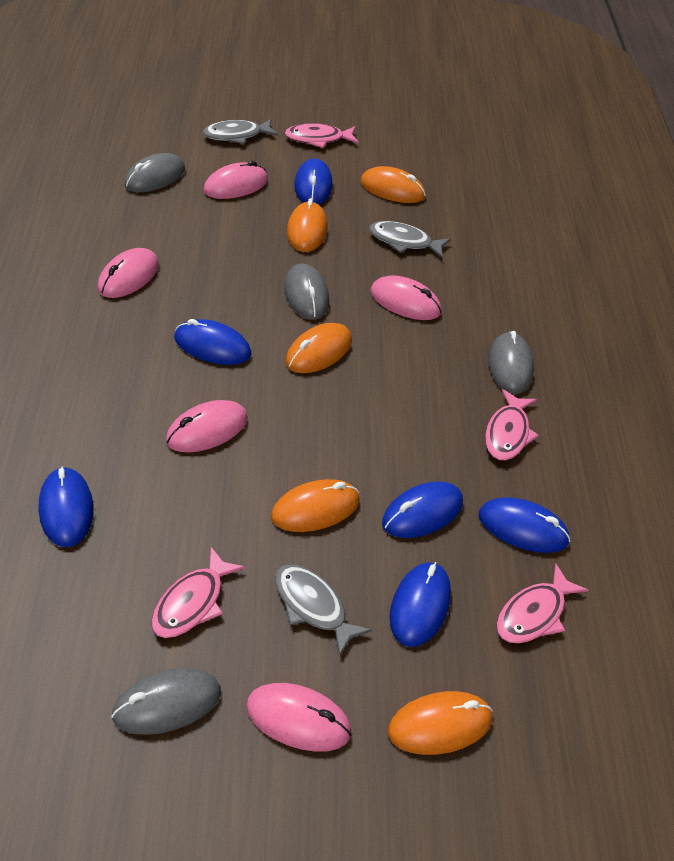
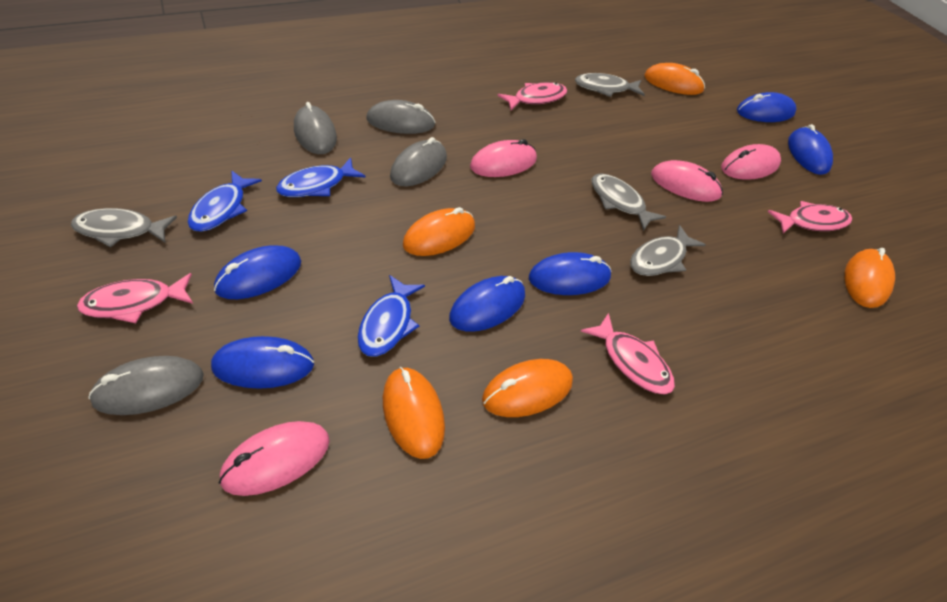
blue fish: none = 0 -> [188,170,262,232] [276,158,366,197] [358,275,425,357] = 3
grey fish: [203,119,278,144] [275,565,372,656] [369,221,451,258] = 3 -> [71,208,177,248] [575,73,645,97] [591,173,666,231] [630,225,706,276] = 4
pink mouse: [97,248,159,298] [166,400,248,452] [203,161,268,199] [246,683,351,752] [370,276,442,320] = 5 -> [219,421,330,496] [470,139,537,177] [651,160,723,202] [721,144,781,180] = 4

